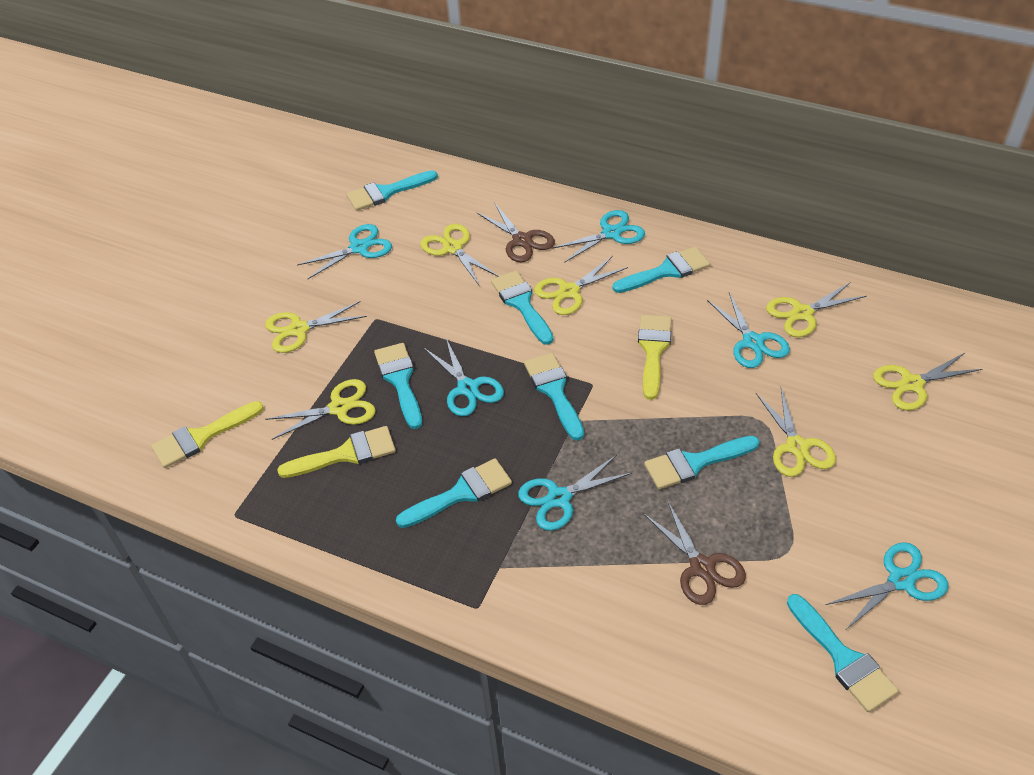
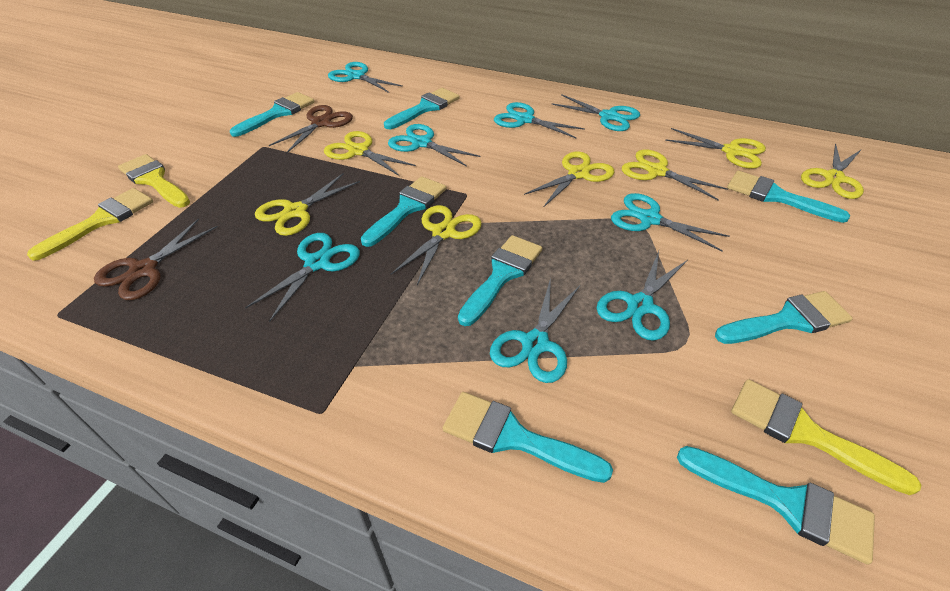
turquoise scissors: [297,224,392,279] [424,338,504,416] [518,455,632,531] [552,210,645,263] [707,293,790,368] [825,542,949,629] = 6 -> [245,233,360,322] [328,62,403,93] [388,124,481,167] [490,278,580,383] [494,102,585,138] [552,94,640,131] [597,251,688,341] [611,193,730,252] = 8

